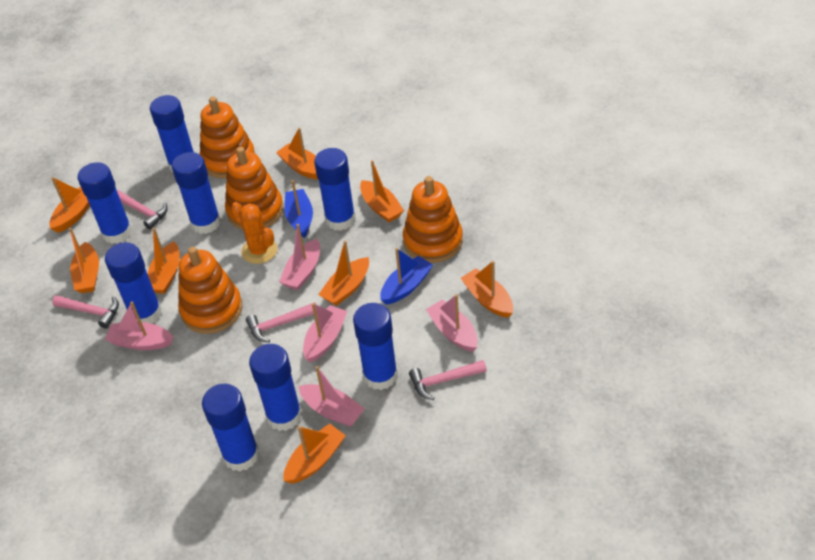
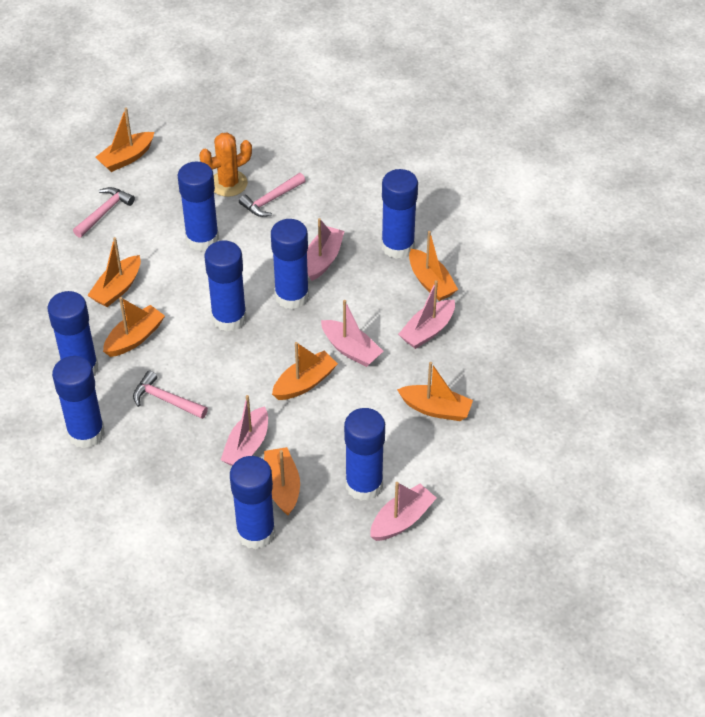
blue boat: [284,180,313,238] [380,248,433,305] = 2 -> none = 0
orange boat: [49,177,90,233] [69,228,99,293] [148,228,180,294] [276,128,318,180] [283,424,346,484] [318,240,369,306] [360,160,404,223] [461,261,513,318] = 8 -> [87,237,141,307] [95,108,154,172] [103,297,165,357] [264,447,300,516] [272,342,338,400] [397,362,473,421] [409,231,458,301] = 7
orange stacking toy: [178,247,242,334] [200,96,255,178] [225,147,284,230] [403,176,463,263] = 4 -> none = 0
pink hammer: [52,295,119,329] [117,190,168,229] [246,302,316,343] [409,360,487,400] = 4 -> [73,187,135,238] [133,371,208,419] [239,173,306,217] = 3

